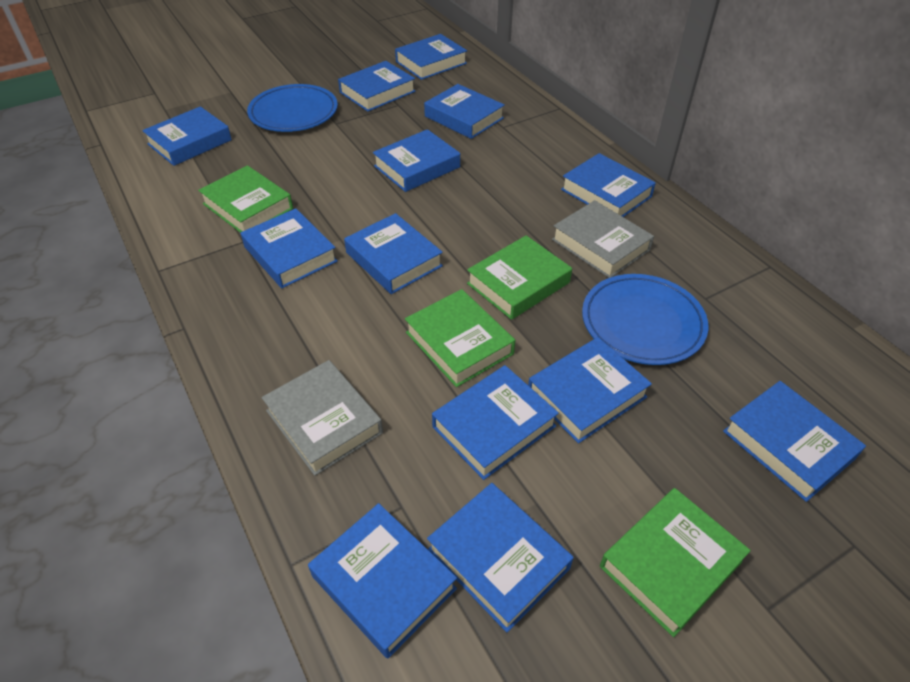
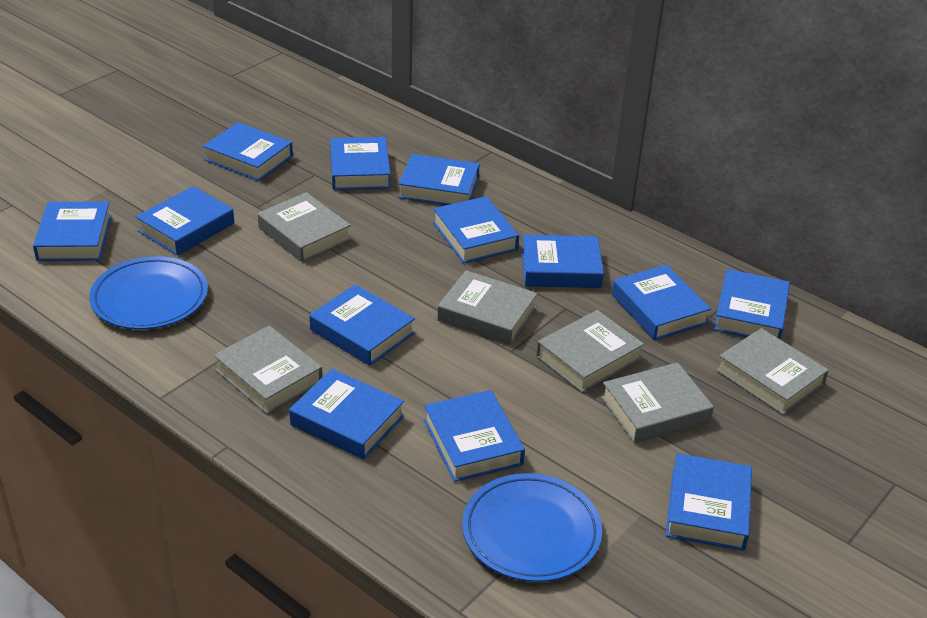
green book: [198,165,293,233] [405,289,515,387] [467,235,572,320] [600,488,751,637] = 4 -> none = 0
grey book: [262,360,383,476] [552,200,654,278] = 2 -> [214,326,323,414] [257,192,351,262] [437,270,538,345] [536,310,644,393] [601,362,714,444] [716,328,829,415] = 6

